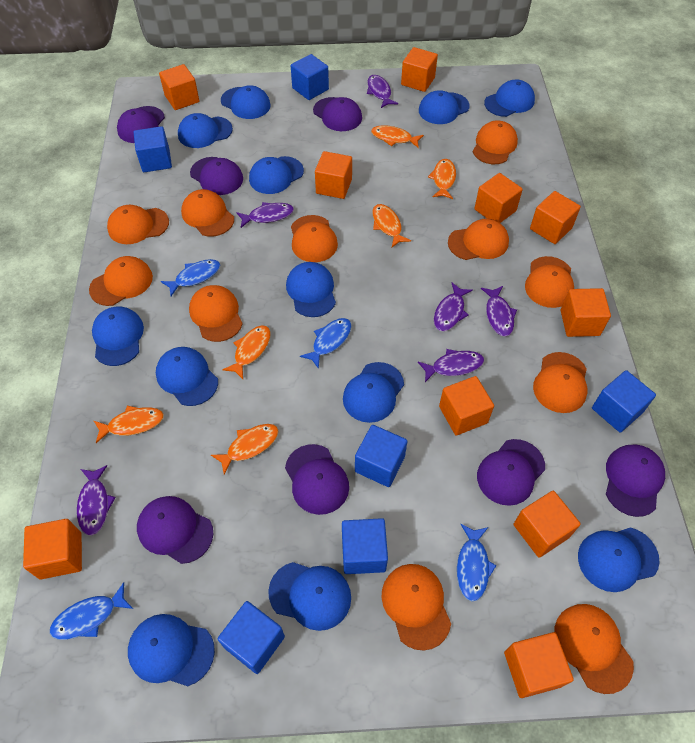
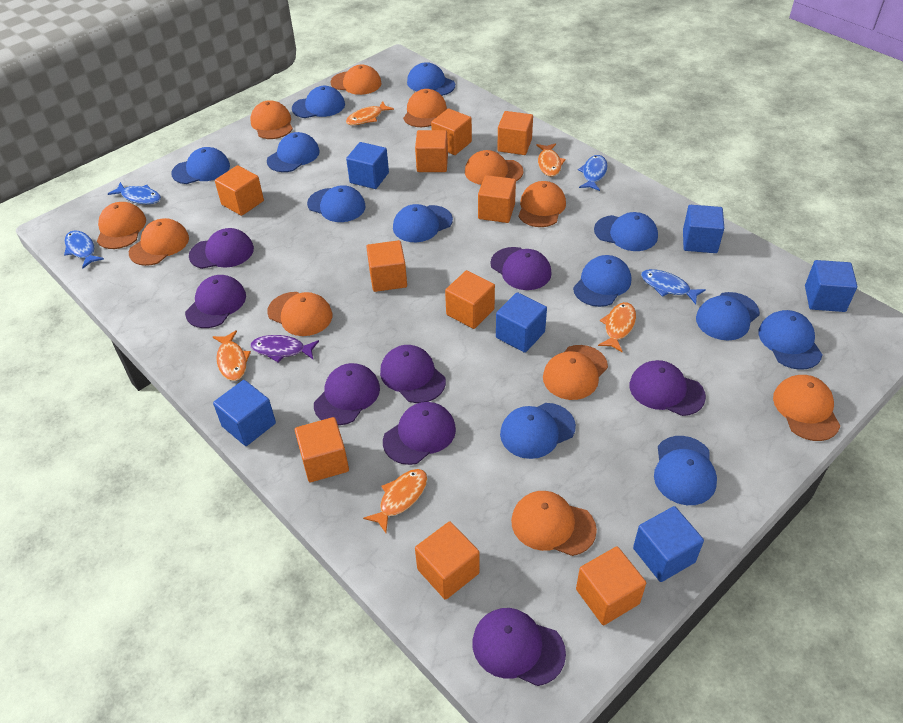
orange fish: [94,406,164,443] [211,424,279,475] [222,325,271,379] [371,125,424,148] [372,204,411,247] [428,159,456,199] = 6 -> [213,330,251,381] [346,101,394,125] [363,469,427,533] [536,143,566,177] [598,302,636,352] = 5
purple cap: [117,106,165,143] [137,496,213,564] [190,157,243,195] [285,444,349,515] [313,97,362,131] [477,439,545,506] [606,445,665,517] = 7 -> [185,275,246,328] [189,228,254,269] [314,363,380,425] [380,345,446,403] [383,402,456,465] [472,608,566,686] [490,247,552,290] [629,360,706,416] = 8
purple fish: [77,465,116,536] [236,202,294,228] [367,75,398,108] [418,349,484,382] [434,283,473,331] [481,286,517,337] = 6 -> [251,335,319,362] = 1

